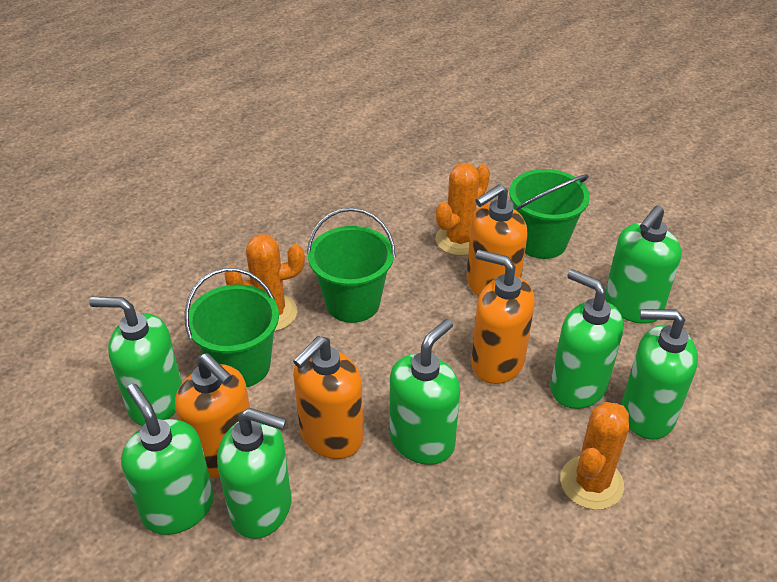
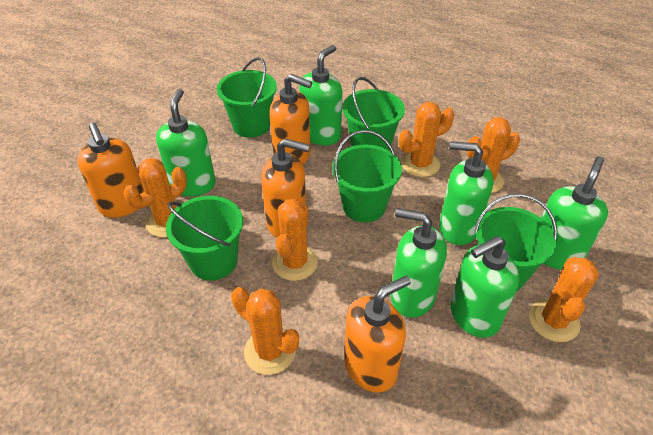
green bucket: [185,268,279,387] [307,208,396,323] [509,169,590,259] = 3 -> [166,196,243,281] [217,57,277,138] [332,130,402,222] [342,77,405,150] [474,194,557,291] = 5
green soap dispenser: [89,297,182,426] [121,383,214,535] [217,408,292,539] [390,319,460,465] [550,269,624,409] [605,205,681,324] [622,309,698,440] = 7 -> [156,89,215,197] [299,45,342,146] [391,208,447,318] [439,141,494,245] [450,236,519,338] [541,157,608,270] = 6
orange cactus: [224,234,305,331] [435,163,490,256] [560,402,629,510] = 3 -> [124,158,187,237] [231,287,299,375] [272,199,318,281] [399,102,454,177] [467,117,520,193] [529,257,599,342] = 6

